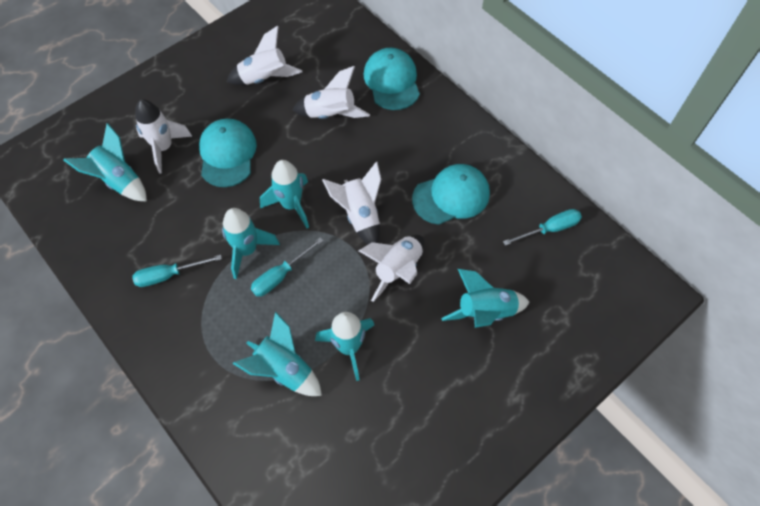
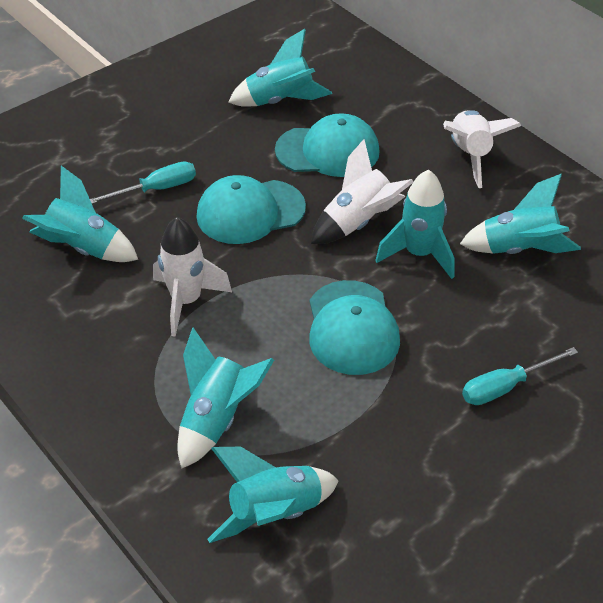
turquoise screwdriver: [132,255,222,287] [251,238,323,297] [503,209,582,246] = 3 -> [90,161,196,204] [462,347,578,405] = 2
white rocket: [135,99,193,173] [226,26,302,85] [292,66,370,119] [322,161,381,245] [358,235,425,302] = 5 -> [153,217,232,337] [311,139,414,244] [443,110,521,188] = 3

